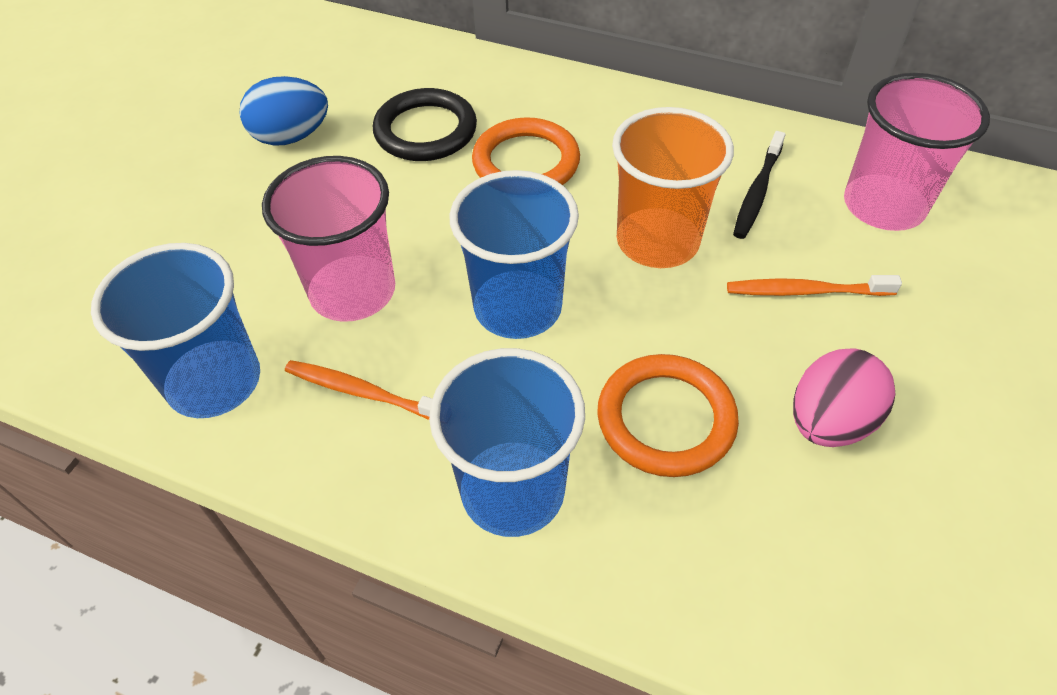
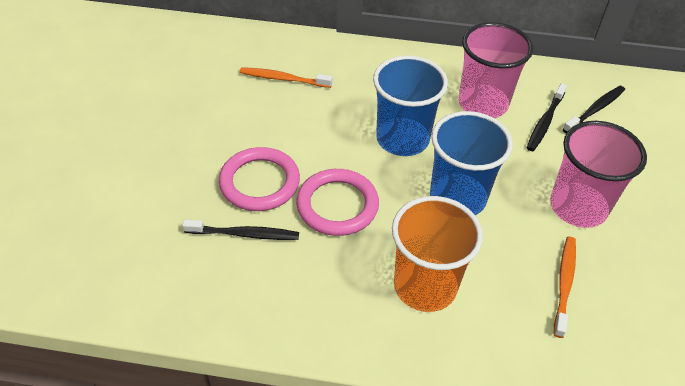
black ring: [373,88,477,161] = 1 -> none = 0
black toothbrush: [733,131,786,239] = 1 -> [182,219,299,240] [527,83,567,151] [563,86,625,133] = 3
blue cup: [91,243,260,418] [429,348,585,537] [450,170,579,339] = 3 -> [373,55,448,156] [430,111,513,215] = 2
blue egg: [240,76,328,146] = 1 -> none = 0
orange ring: [472,117,580,185] [597,354,739,477] = 2 -> none = 0
pink egg: [793,349,895,447] = 1 -> none = 0
pink ring: none = 0 -> [219,147,300,211] [296,169,379,236] = 2

